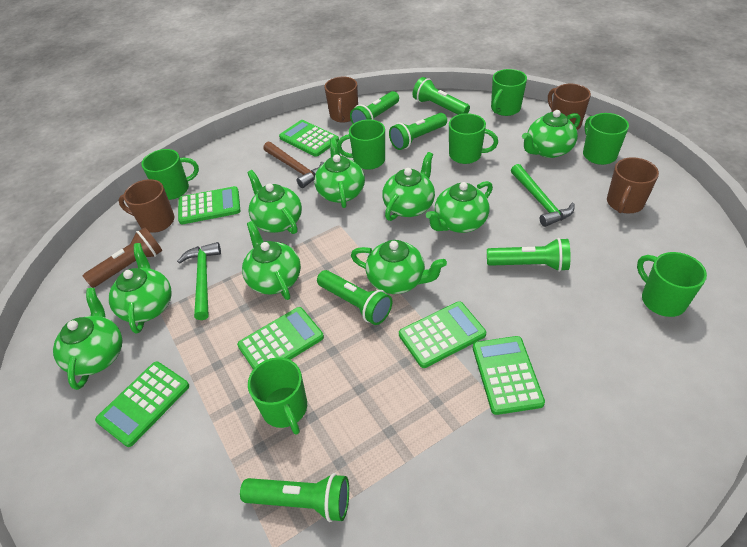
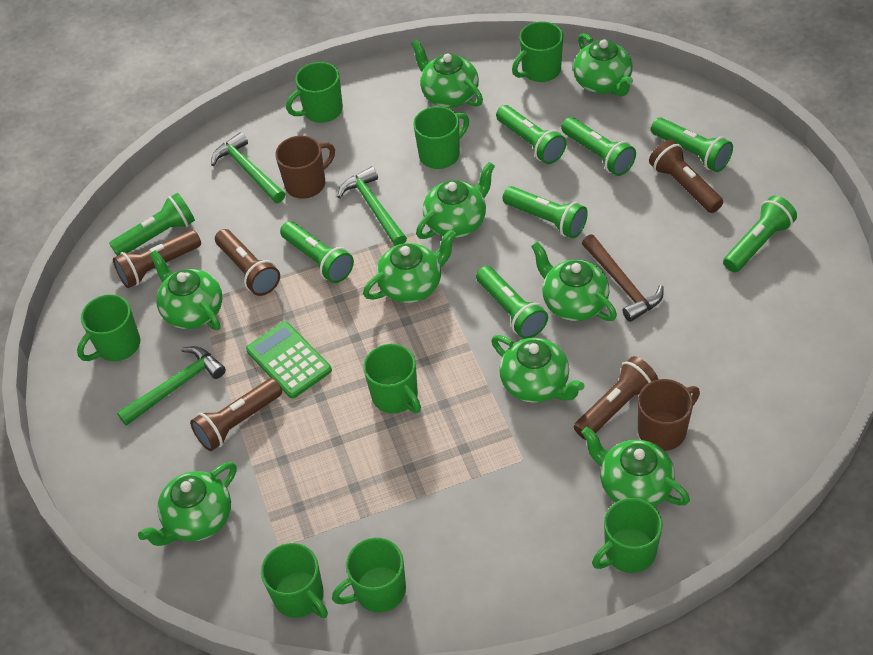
brown flashlight: [83,227,163,288] = 1 -> [113,230,201,288] [190,378,282,451] [215,229,280,296] [574,356,658,440] [649,139,723,213] = 5
brown mug: [118,179,174,233] [325,77,358,123] [548,84,591,130] [607,157,659,213] = 4 -> [275,136,335,199] [638,379,700,451] = 2
green calculator: [95,361,189,447] [178,186,240,224] [237,307,324,369] [279,120,339,157] [399,301,486,368] [473,336,545,415] = 6 -> [246,321,332,398] = 1
green flashlight: [240,473,349,522] [317,270,392,325] [350,91,399,124] [389,113,447,150] [413,77,470,115] [487,238,571,272] = 6 -> [109,193,195,256] [280,221,354,283] [476,266,548,339] [496,105,566,164] [502,186,588,238] [561,117,636,176] [651,117,733,172] [723,196,797,272] = 8
green hammer: [177,242,221,320] [511,164,575,227] = 2 -> [117,346,226,426] [211,132,285,203] [337,166,407,246] = 3
green mug: [141,149,199,200] [248,357,307,435] [337,119,385,170] [449,113,498,164] [491,69,527,116] [583,113,629,165] [637,252,707,317] = 7 -> [77,294,141,361] [261,543,328,618] [286,62,343,123] [332,537,406,612] [364,344,421,413] [413,106,469,169] [512,21,563,82] [592,498,663,573] = 8

